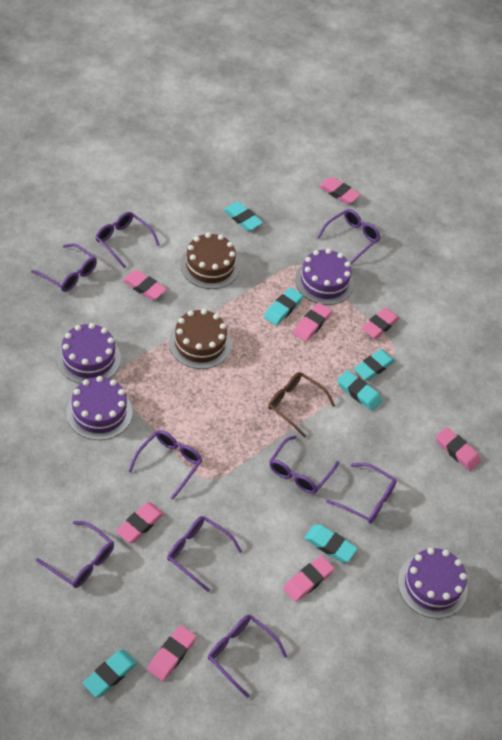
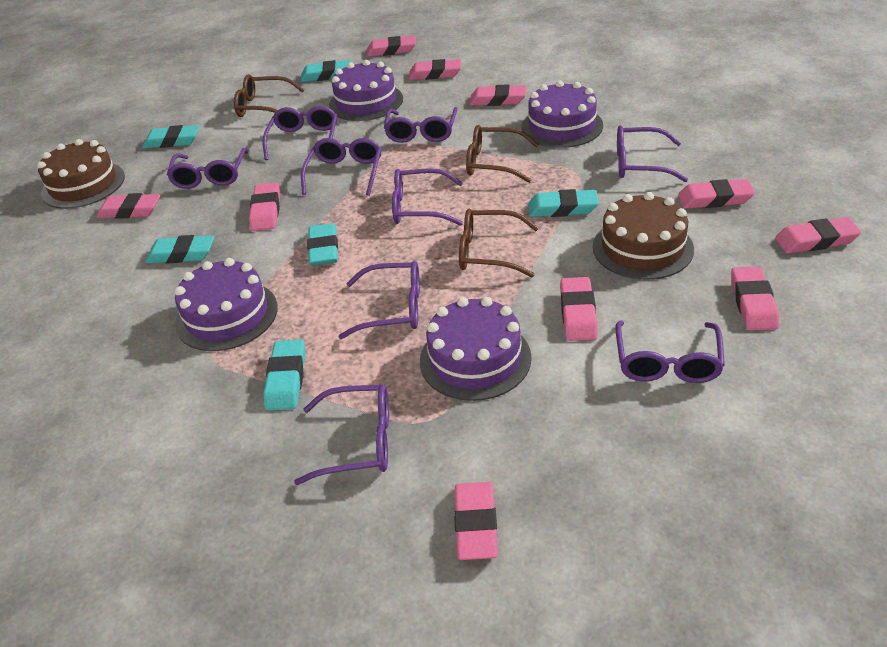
brown glasses: [268,372,335,438] = 1 -> [234,75,304,117] [459,209,539,277] [466,125,539,183] = 3
pink eraser: [116,502,164,543] [123,270,167,300] [147,625,196,681] [283,556,334,602] [293,303,332,342] [319,177,361,204] [361,308,399,339] [436,427,481,471] = 8 -> [97,193,161,219] [249,182,280,231] [367,36,416,57] [409,59,461,80] [454,482,498,560] [470,84,527,106] [560,277,598,341] [678,179,755,209] [731,266,779,331] [775,217,861,253] = 10

